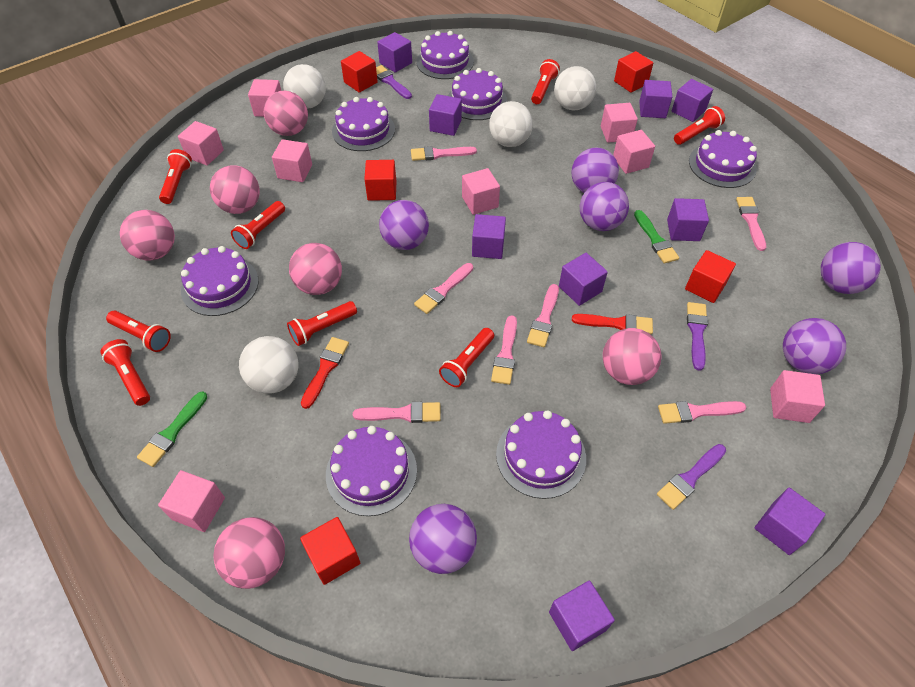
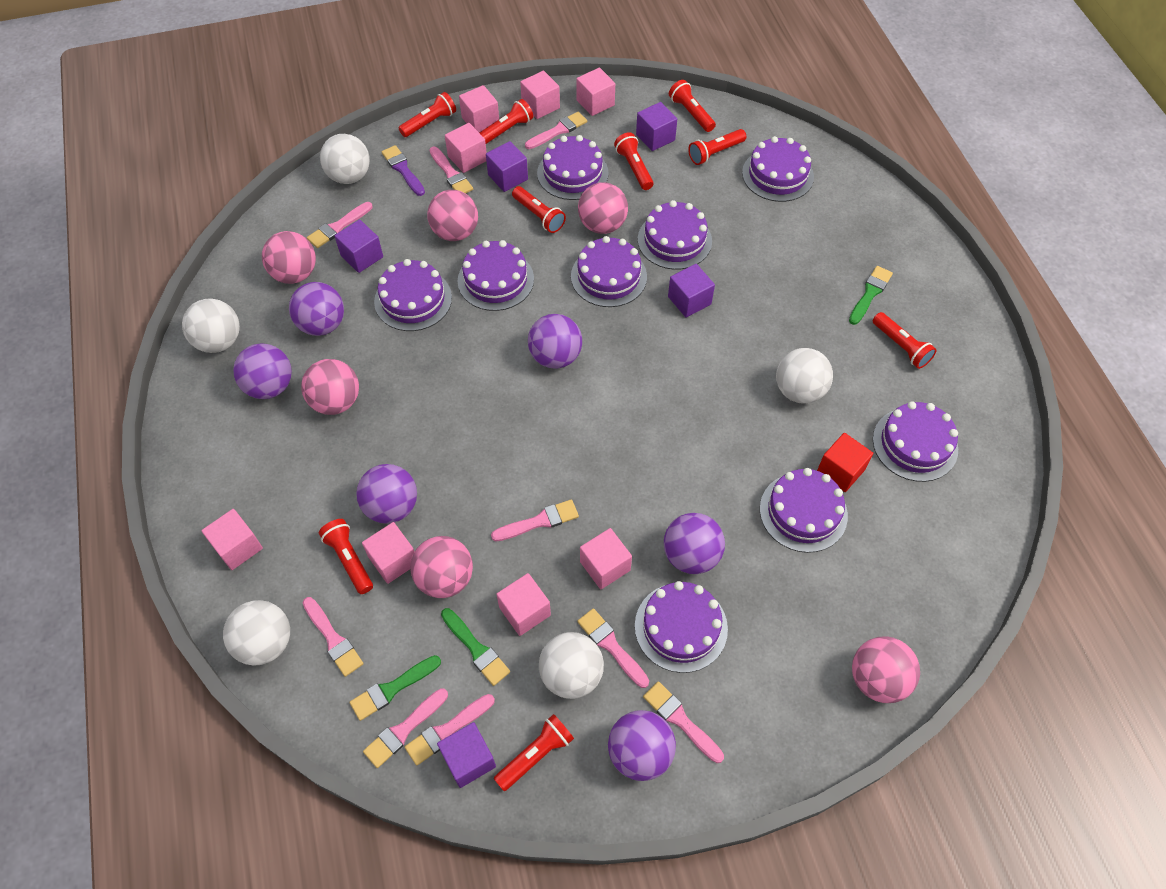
green brush: [137,391,207,467] [634,210,679,264] = 2 -> [350,655,441,721] [441,608,510,686] [849,266,893,325] = 3
pink brush: [353,402,441,423] [411,146,477,161] [414,263,473,314] [491,315,517,385] [527,284,559,347] [658,401,746,424] [736,197,766,251] = 7 -> [303,597,364,677] [307,202,373,248] [363,688,448,768] [405,694,495,766] [429,147,473,193] [491,499,579,541] [525,112,587,149] [577,608,649,688] [643,681,724,763] = 9
purple brush: [376,65,412,99] [657,444,726,510] [687,302,708,371] = 3 -> [382,145,425,196] = 1
purple cake: [181,246,259,316] [326,426,417,516] [332,97,395,151] [416,31,474,79] [448,68,507,120] [496,410,586,499] [689,130,757,188] = 7 -> [374,259,452,331] [458,240,534,311] [537,135,609,200] [571,236,647,307] [635,581,728,673] [638,200,712,270] [742,136,814,202] [760,468,848,553] [873,401,958,482] = 9
purple cube: [377,32,412,73] [429,94,462,136] [472,214,506,259] [549,581,615,651] [559,253,608,306] [639,80,672,118] [667,198,709,241] [672,79,713,122] [755,488,826,555] = 9 -> [334,219,383,273] [437,722,496,788] [486,141,528,192] [636,102,677,151] [668,264,715,317] = 5
red brush: [301,337,349,409] [572,314,653,334] = 2 -> none = 0
red cube: [300,517,360,585] [341,51,378,93] [364,160,396,201] [614,51,653,93] [685,250,736,303] = 5 -> [817,433,873,492] = 1
red flashlight: [100,339,150,406] [106,311,171,352] [159,149,192,204] [231,201,285,249] [287,301,357,346] [439,328,494,387] [531,59,560,104] [674,106,725,145] = 8 -> [319,519,373,594] [399,92,456,137] [479,99,533,144] [494,714,574,791] [512,186,566,233] [614,132,653,190] [669,80,716,132] [688,129,746,165] [873,312,937,369] = 9
white ball: [239,336,299,394] [283,64,326,109] [489,101,533,147] [554,66,596,111] = 4 -> [182,298,240,353] [223,600,290,666] [320,134,370,184] [539,632,604,699] [776,348,833,404] = 5

